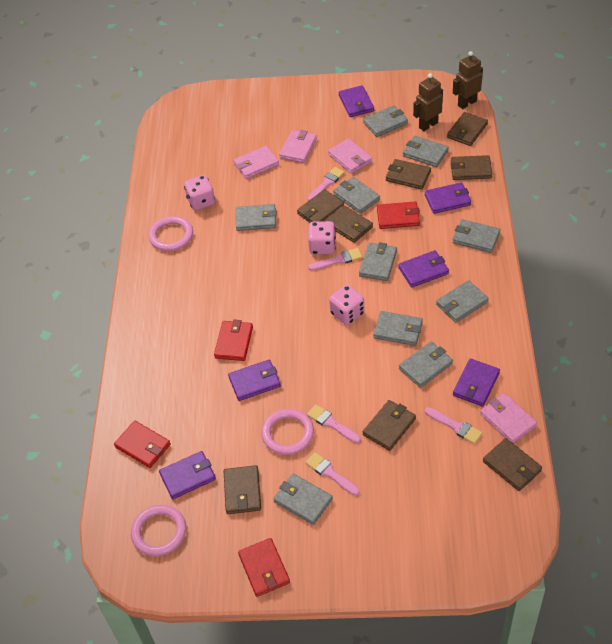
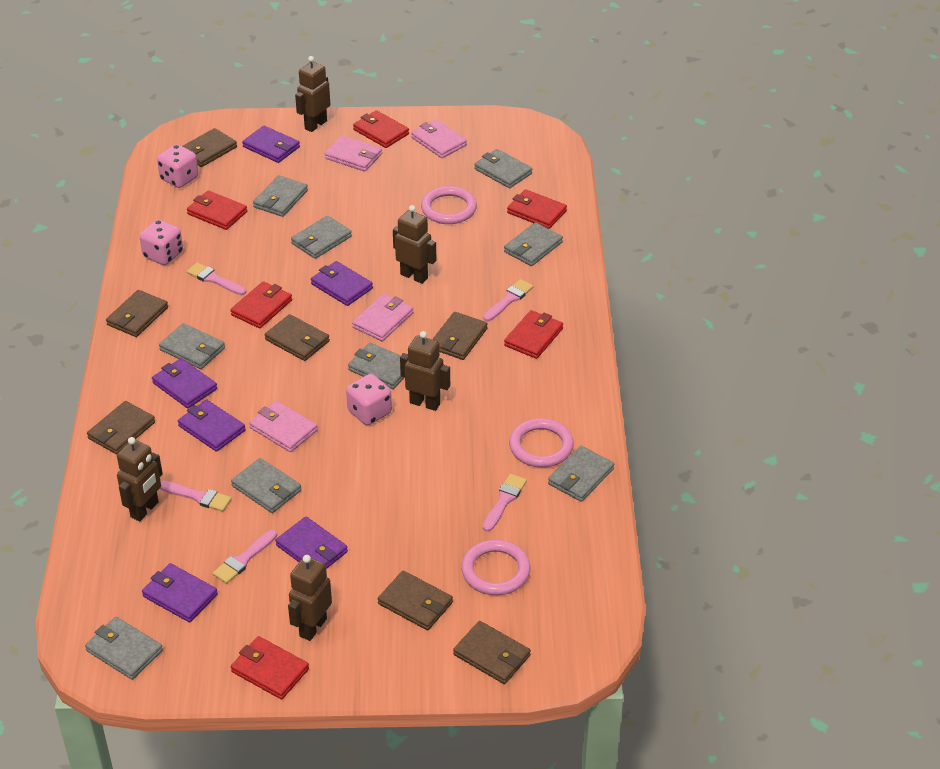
brown robot: [413,73,443,131] [453,51,483,109] = 2 -> [117,437,163,522] [288,555,332,641] [295,56,330,132] [393,205,436,284] [400,331,450,411] = 5
brown wallet: [224,465,261,514] [297,189,344,223] [325,205,373,243] [363,400,416,451] [386,159,431,190] [447,112,488,146] [451,155,492,180] [483,438,542,491] = 8 -> [87,401,155,454] [106,290,168,337] [182,128,237,167] [265,314,330,361] [378,571,453,630] [432,312,488,360] [453,621,531,684] = 7
grey wallet: [236,204,277,231] [273,474,333,525] [333,177,380,214] [359,242,397,281] [363,105,408,137] [373,311,423,346] [399,341,453,388] [403,136,449,167] [436,280,489,322] [452,219,501,253] = 10 -> [85,617,163,680] [159,323,225,369] [231,458,301,513] [253,175,308,217] [291,216,352,259] [348,343,404,389] [474,149,532,189] [504,222,563,266] [548,446,614,502] = 9
red wallet: [114,421,171,468] [214,320,253,361] [238,538,290,597] [377,201,420,229] = 4 -> [187,191,247,230] [230,281,292,329] [231,636,309,699] [353,110,409,148] [504,310,563,359] [507,189,567,229] = 6

